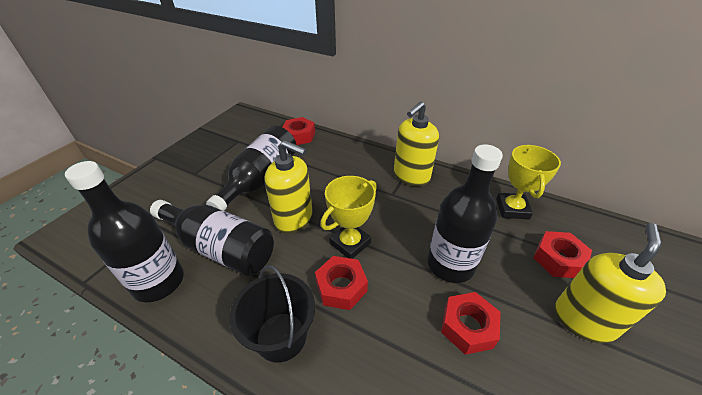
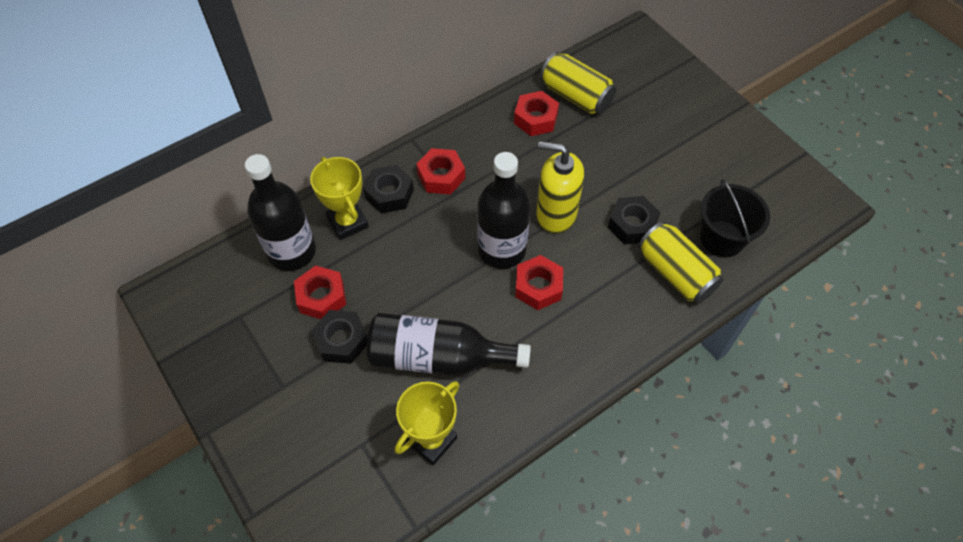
black bottle: [65,161,184,302] [150,200,274,276] [206,126,297,211] [427,145,503,283] = 4 -> [245,154,316,271] [367,313,531,375] [477,152,531,269] = 3
black nut: none = 0 -> [311,310,368,364] [363,165,414,214] [608,196,660,245] = 3
yellow can: none = 0 -> [540,52,616,114] [638,221,723,304] = 2
yellow soap dispenser: [264,140,313,234] [394,102,439,187] [555,223,666,343] = 3 -> [536,141,584,234] = 1

